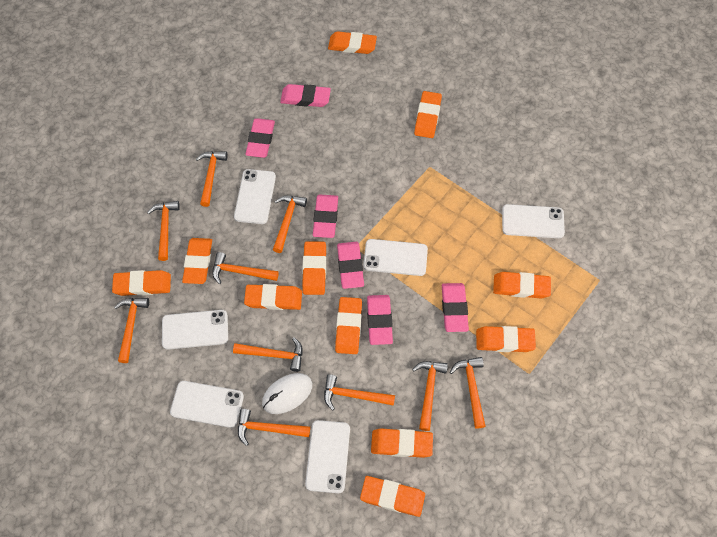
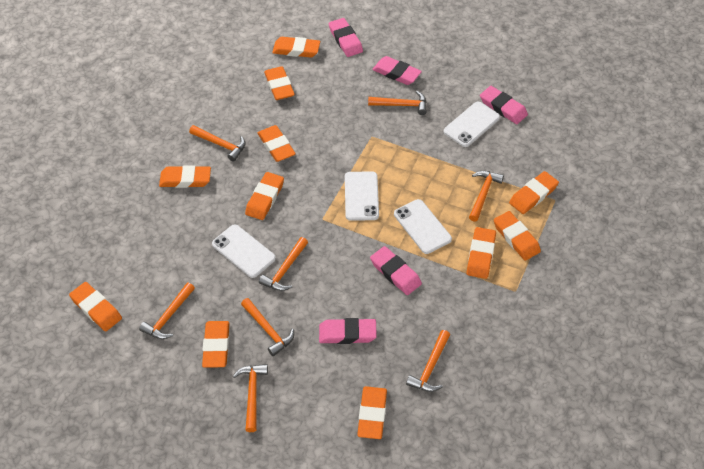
orange hammer: [114,298,149,363] [147,201,180,261] [196,151,227,207] [212,252,279,284] [233,337,303,372] [238,409,310,446] [273,196,307,253] [324,374,395,410] [412,361,448,431] [450,357,486,429] = 10 -> [139,282,195,339] [189,125,246,162] [233,364,268,432] [241,298,294,356] [259,237,308,291] [368,91,427,115] [406,330,450,392] [469,171,504,222] = 8
pink eraser: [245,118,275,158] [280,84,331,107] [313,195,338,238] [337,242,364,289] [367,295,393,345] [442,283,469,332] = 6 -> [319,318,377,344] [329,18,363,57] [370,246,422,295] [372,56,422,85] [480,86,528,124] = 5
white mouse: [262,373,312,414] = 1 -> none = 0
white phone: [162,310,228,350] [170,381,244,428] [234,169,276,224] [305,420,350,493] [363,239,428,276] [502,204,565,238] = 6 -> [212,224,276,278] [345,171,379,221] [394,199,452,254] [443,102,500,147] = 4

